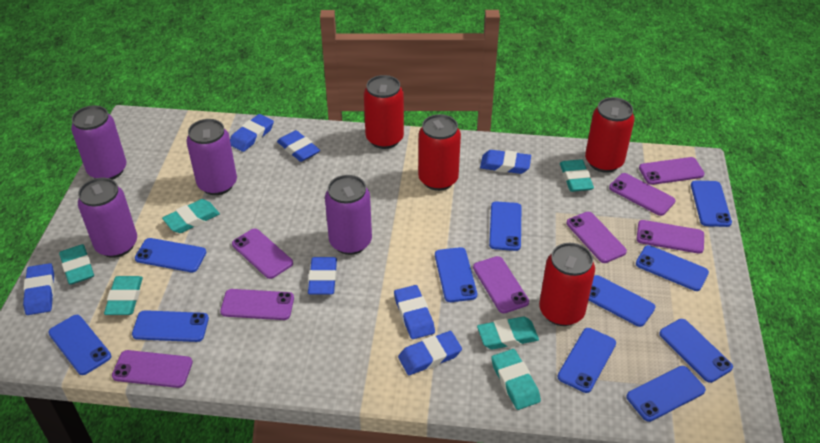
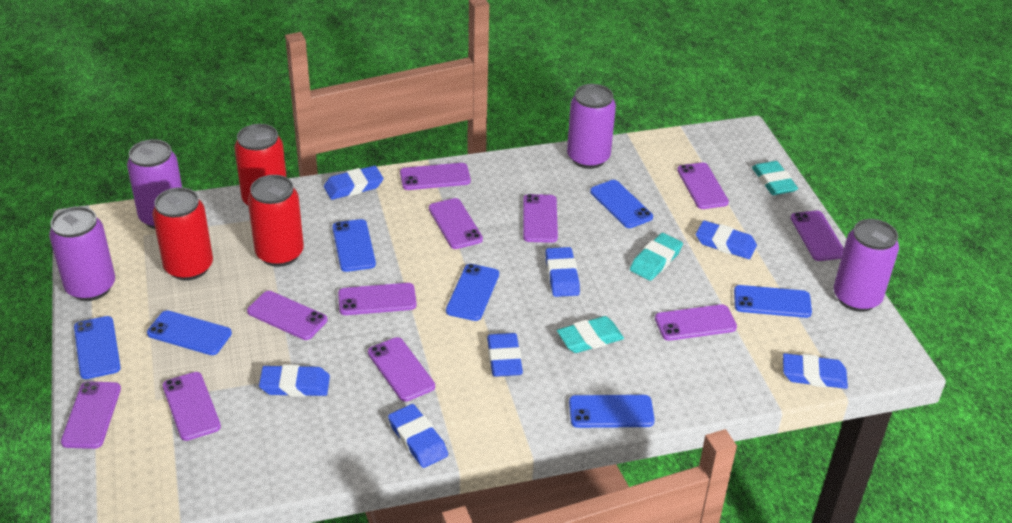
blue phone: [48,315,111,375] [132,310,209,342] [135,238,206,272] [435,247,477,302] [489,202,521,251] [557,328,616,393] [588,275,655,327] [627,366,706,422] [636,245,709,291] [659,319,733,383] [691,180,732,227] = 11 -> [74,316,121,379] [147,310,232,355] [332,219,376,272] [446,264,499,321] [569,395,655,428] [590,180,653,228] [734,285,812,318] = 7
purple phone: [112,350,193,388] [220,289,294,320] [232,229,293,279] [473,256,529,313] [567,212,627,263] [609,173,675,216] [637,220,704,254] [639,157,705,185] = 8 -> [61,381,121,449] [162,372,221,441] [247,291,327,340] [338,283,417,315] [368,337,435,402] [400,163,471,190] [429,198,483,249] [523,194,558,243] [655,304,737,341] [677,162,729,209] [791,211,844,261] = 11
red can: [364,75,404,149] [418,114,461,191] [539,243,595,326] [585,97,635,173] = 4 -> [152,187,213,281] [234,124,287,205] [248,175,304,267] = 3
turquoise eraser: [59,244,94,285] [104,276,143,315] [162,199,220,233] [477,316,539,350] [491,349,541,410] [560,159,594,192] = 6 -> [557,316,624,353] [630,233,683,281] [752,161,798,195] = 3

